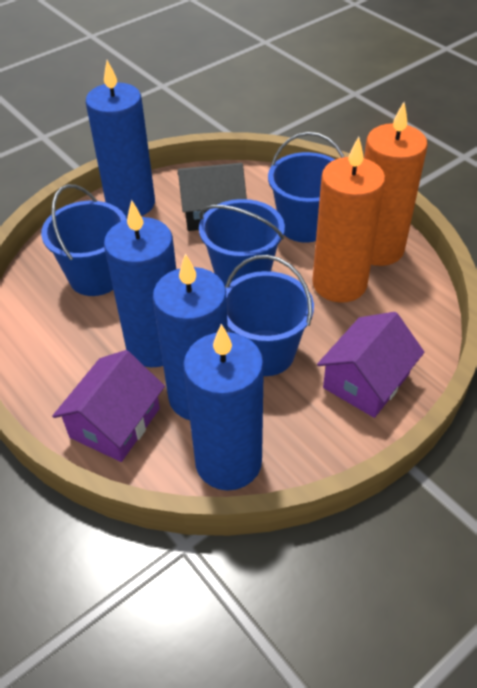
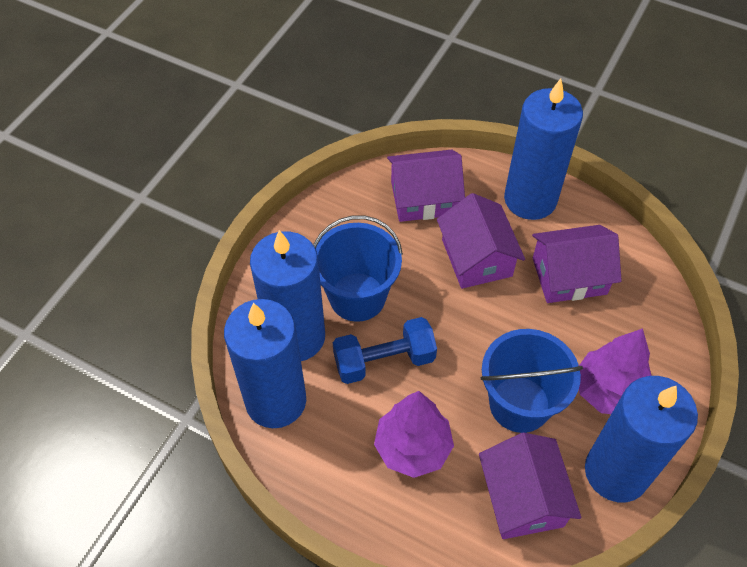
black house: [178,163,247,231] = 1 -> none = 0
blue bucket: [41,184,126,296] [199,199,285,286] [225,255,314,376] [268,132,344,243] = 4 -> [313,215,403,322] [481,329,583,433] = 2
blue dumbbell: none = 0 -> [333,317,437,384] = 1
orange candle: [312,136,385,303] [364,102,427,266] = 2 -> none = 0
purple house: [52,350,165,462] [317,312,424,418] = 2 -> [387,149,465,222] [437,193,525,289] [479,432,581,539] [532,225,622,303] = 4
purple tree: none = 0 -> [374,391,454,478] [579,328,651,414] = 2

